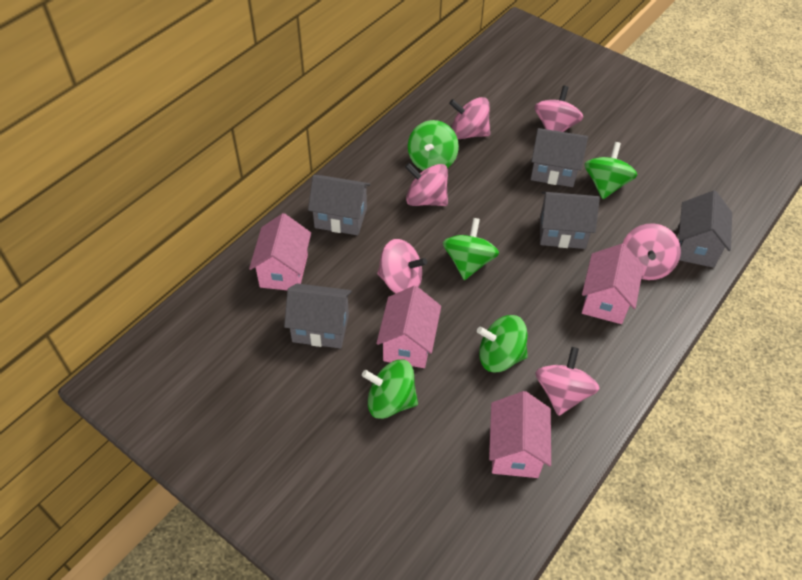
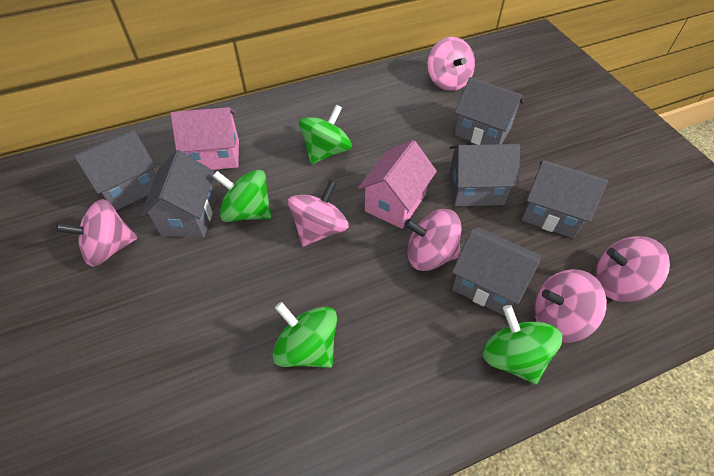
green spinning top: [362,360,418,419] [408,120,459,170] [443,218,499,280] [477,315,528,372] [584,142,637,199] = 5 -> [212,170,272,222] [272,302,337,368] [299,104,352,164] [482,305,562,384] = 4
grey house: [284,283,352,349] [308,175,370,235] [531,128,588,187] [540,192,600,249] [677,190,732,268] = 5 -> [74,130,156,211] [140,150,216,238] [448,144,520,206] [452,227,541,316] [455,77,524,145] [521,160,608,238] = 6
pink house: [249,213,311,290] [376,285,441,368] [489,391,551,478] [582,243,643,324] = 4 -> [170,107,239,170] [358,140,437,229] = 2

